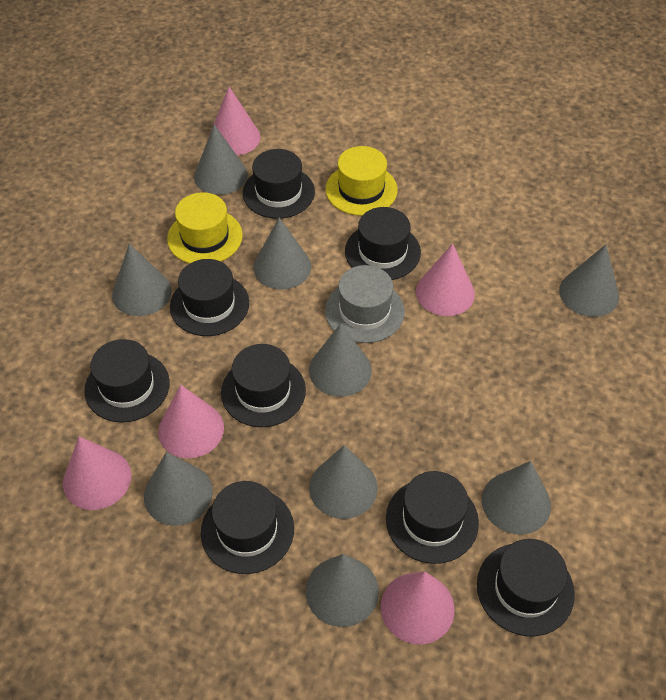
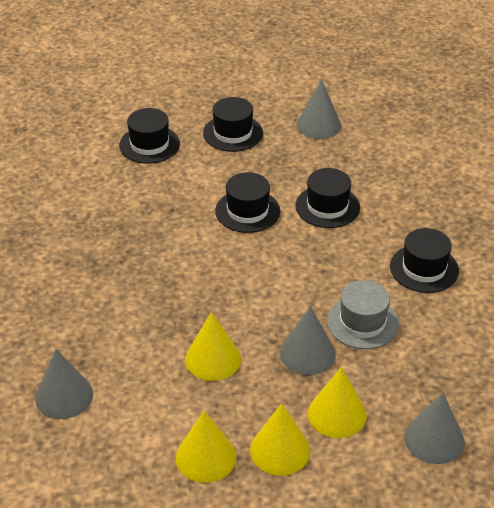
black hat: [84,339,170,422] [170,259,249,336] [201,481,294,574] [221,344,306,427] [243,149,315,219] [345,207,421,280] [386,471,479,564] [477,539,575,636] = 8 -> [119,108,180,164] [203,97,263,152] [215,172,280,233] [295,168,360,228] [390,228,459,293] = 5
grey cone: [112,244,172,316] [144,452,213,526] [194,124,248,195] [253,217,311,289] [306,554,379,627] [309,323,372,397] [309,445,378,519] [482,461,551,535] [559,245,619,317] = 9 -> [35,349,93,419] [280,306,336,375] [297,79,341,139] [404,392,464,464] = 4
pink cone: [63,436,131,510] [158,385,224,458] [209,87,261,155] [381,572,455,645] [416,244,475,316] = 5 -> none = 0
yellow cone: none = 0 -> [176,410,236,483] [185,312,241,381] [250,403,310,476] [308,367,367,438] = 4
yellow hat: [167,192,243,264] [325,146,398,216] = 2 -> none = 0

